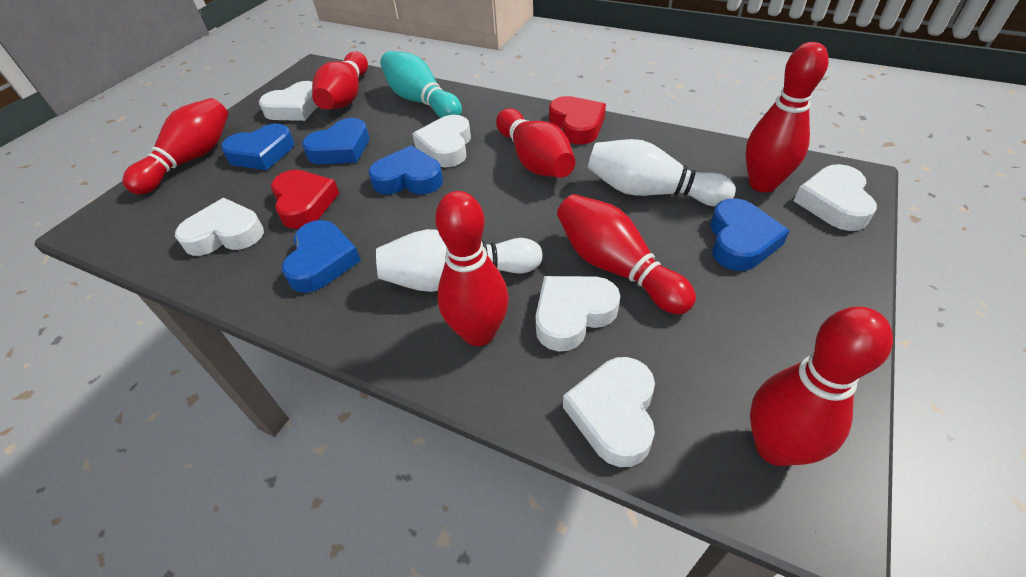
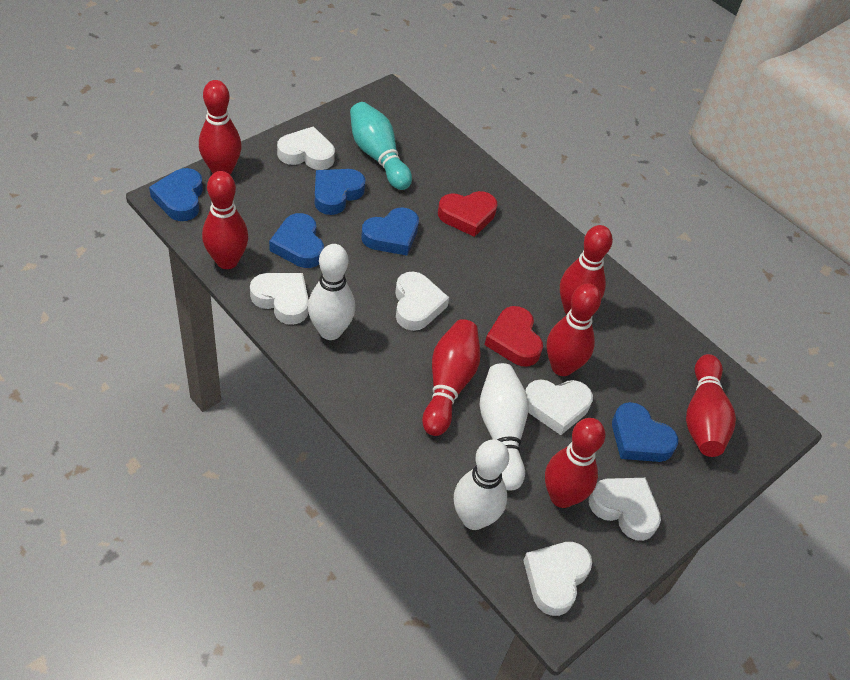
white bowling pin: [376,229,543,292] [588,139,736,206] = 2 -> [308,244,355,340] [454,439,509,530] [479,363,528,490] = 3

